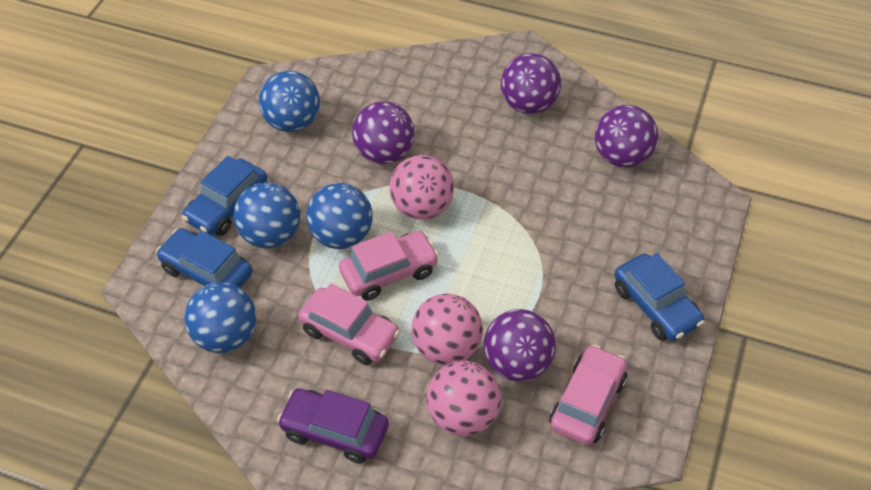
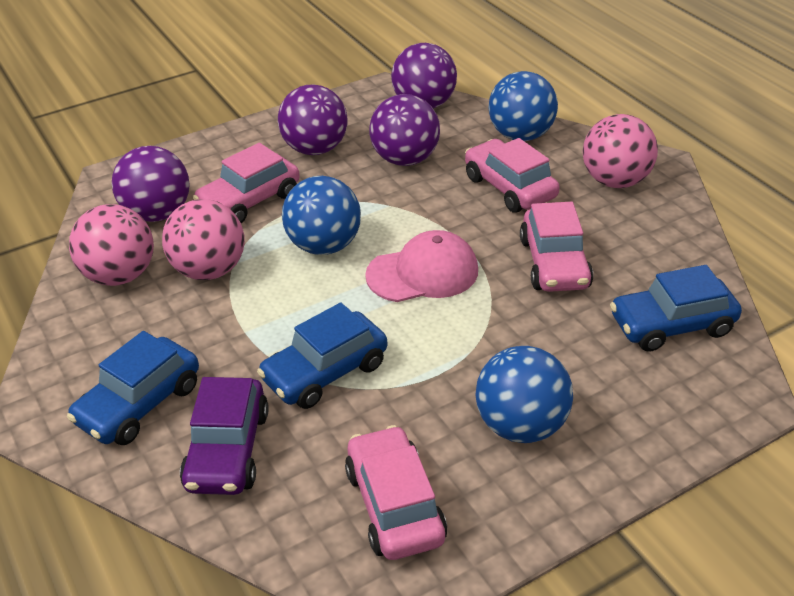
blue ball: [184,282,256,353] [233,182,300,248] [259,71,320,132] [307,183,373,249] = 4 -> [282,176,361,255] [475,346,573,443] [488,71,558,141] = 3
pink cap: none = 0 -> [365,230,478,302] = 1
pink car: [298,284,400,365] [339,231,439,300] [549,344,627,445] = 3 -> [193,143,300,223] [345,425,447,560] [465,138,560,213] [520,202,593,292] = 4

